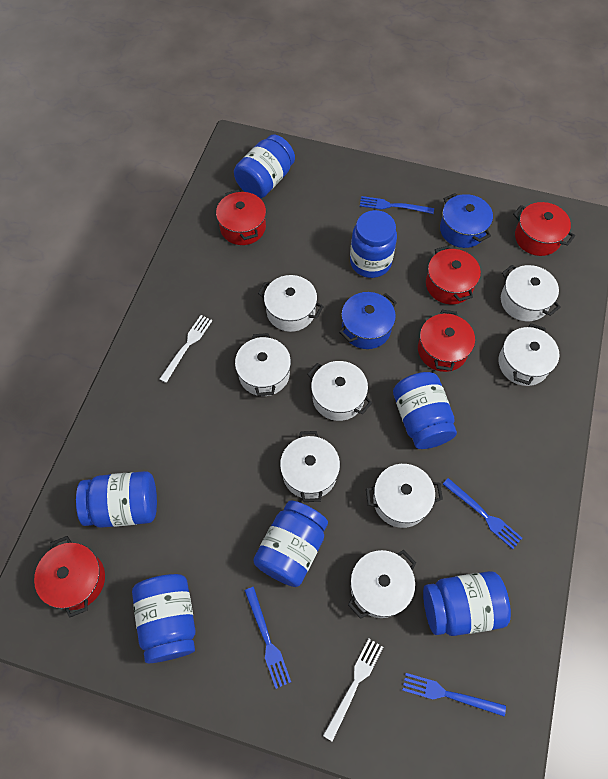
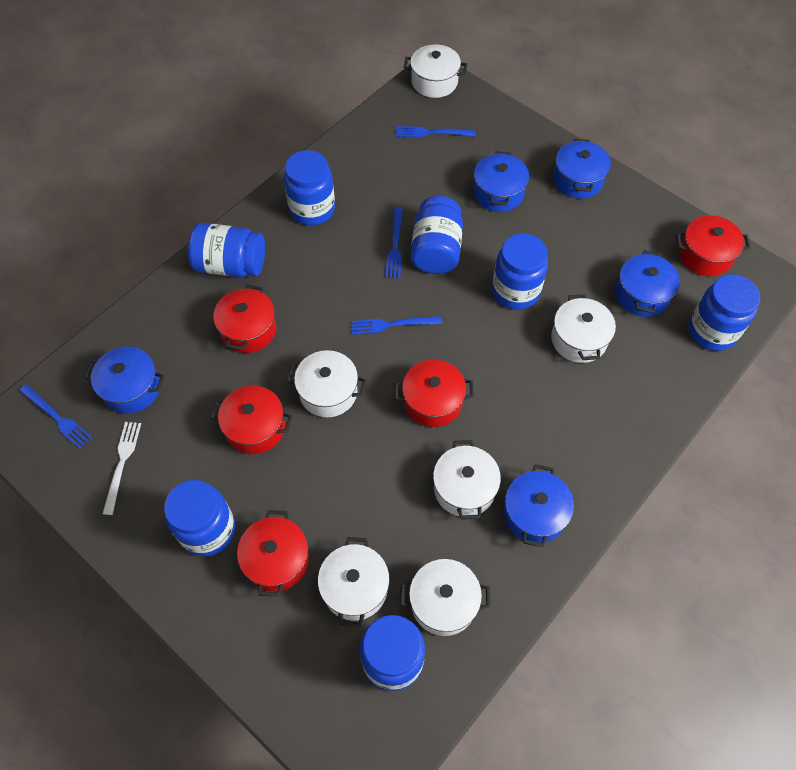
blue pot: [339,292,397,349] [440,193,493,248] = 2 -> [84,347,165,414] [474,151,529,212] [504,464,574,547] [553,139,611,199] [615,250,680,317] = 5
white fork: [160,315,212,383] [323,639,383,741] = 2 -> [103,422,141,515] = 1
white pot: [235,333,291,396] [258,275,324,332] [280,431,340,502] [307,361,372,421] [348,550,416,619] [366,464,443,528] [498,323,560,386] [501,265,561,321] = 8 -> [286,350,367,417] [318,537,390,627] [400,559,490,636] [404,44,467,98] [433,440,501,519] [551,294,616,363] = 6

